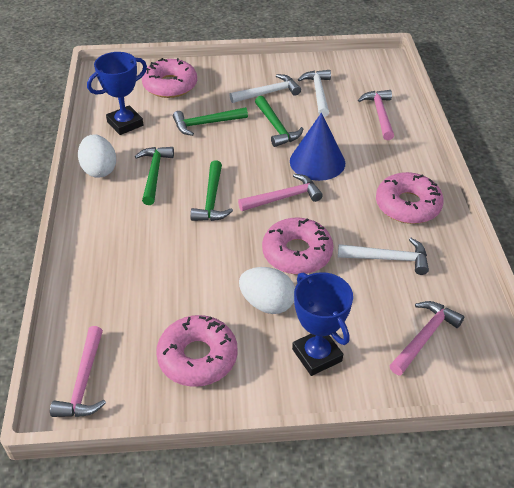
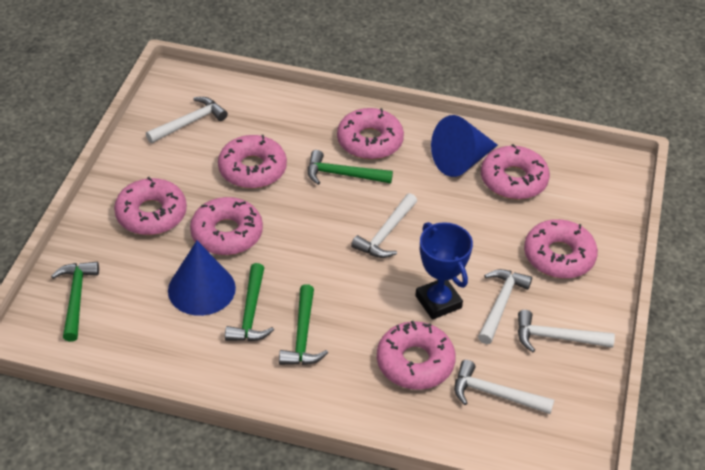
blue cone: [290,113,345,181] = 1 -> [168,241,236,316] [431,115,498,177] = 2
blue trophy: [87,52,147,135] [292,272,353,376] = 2 -> [415,222,473,320] = 1
pink donut: [142,58,197,98] [156,315,238,387] [262,218,334,275] [376,172,444,224] = 4 -> [114,177,187,235] [190,197,263,255] [218,135,287,189] [337,108,404,160] [377,321,456,390] [481,144,550,200] [524,219,598,279] = 7
pink hammer: [50,326,106,417] [238,174,323,211] [358,90,394,140] [389,301,464,376] = 4 -> none = 0
white egg: [78,134,116,178] [239,267,295,314] = 2 -> none = 0
white hammer: [229,74,301,103] [298,70,331,117] [338,238,429,275] = 3 -> [146,97,228,143] [351,193,417,258] [454,360,554,414] [478,269,532,344] [518,310,615,352] = 5

